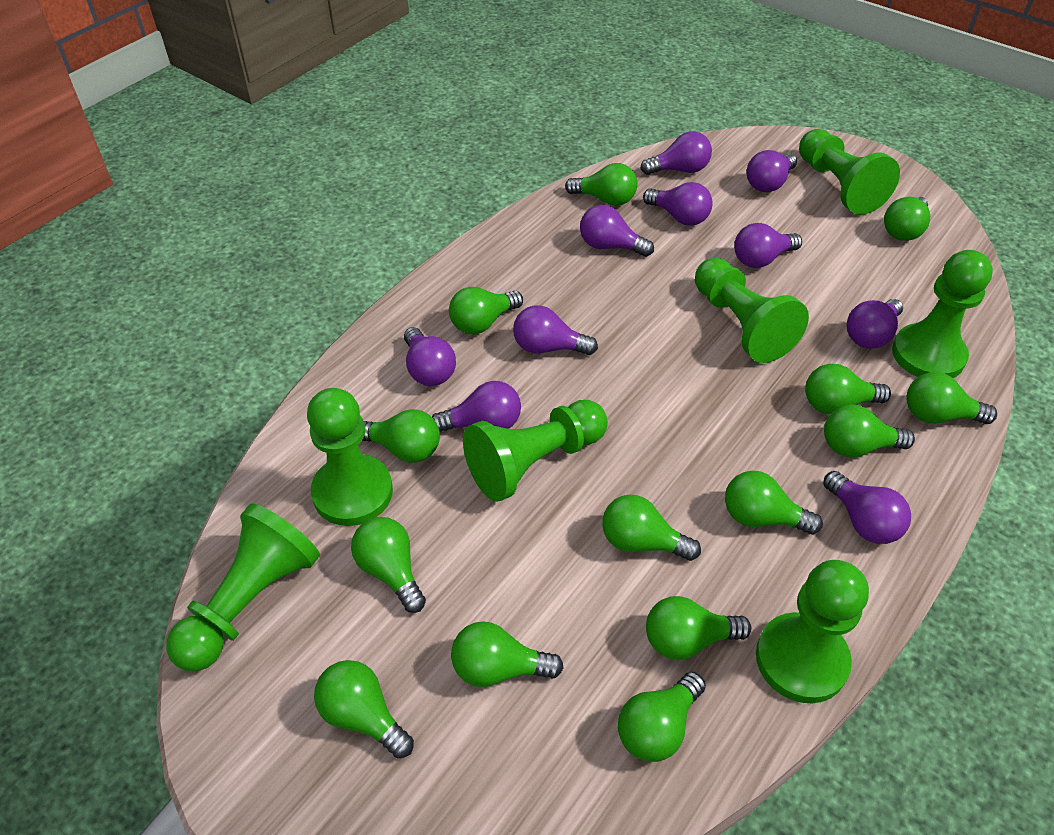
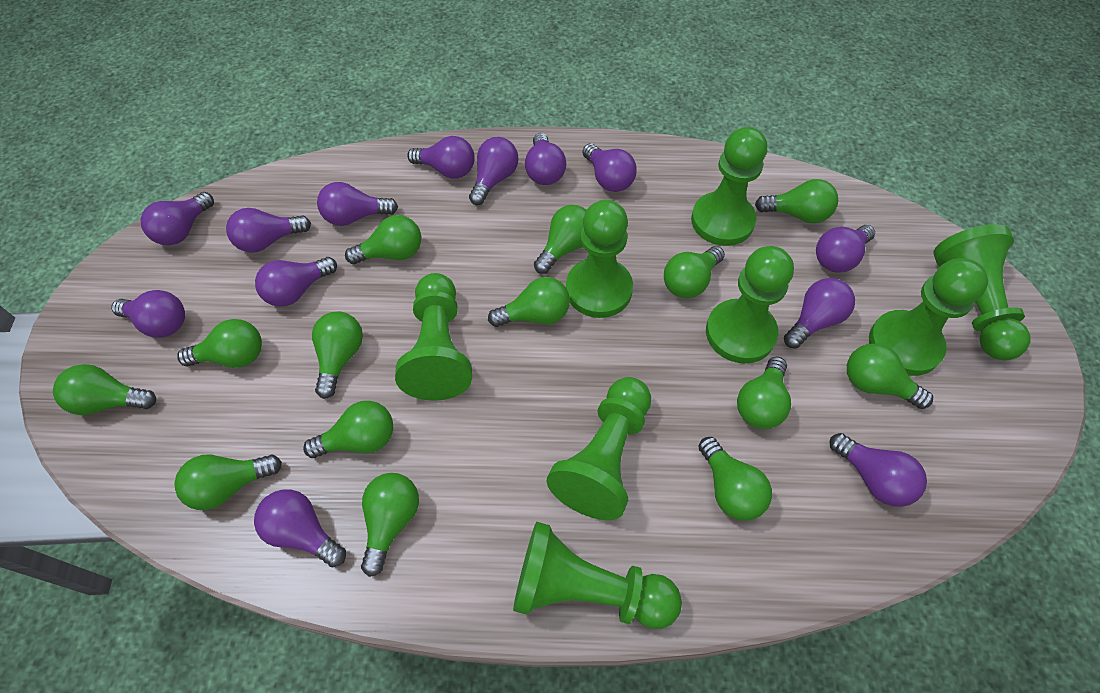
green pawn: [166,503,320,671] [307,388,393,526] [463,400,608,502] [695,258,809,363] [756,560,869,703] [799,129,900,215] [892,250,993,378] = 7 -> [395,273,472,401] [513,522,682,629] [546,377,651,520] [566,200,633,318] [691,127,767,246] [706,246,794,364] [869,258,988,376] [933,224,1031,360] = 8
purple light bulb: [404,327,456,386] [432,381,521,432] [513,305,598,355] [580,205,654,257] [641,131,712,175] [643,182,713,226] [734,223,802,268] [747,150,797,192] [823,471,911,544] [846,299,903,348] = 10 -> [111,290,185,338] [141,192,214,245] [226,208,311,253] [254,489,346,567] [255,257,337,307] [317,182,398,226] [407,136,475,178] [469,137,519,205] [525,133,566,185] [582,143,637,192] [784,278,855,349] [816,225,875,273] [830,433,927,507] = 13

